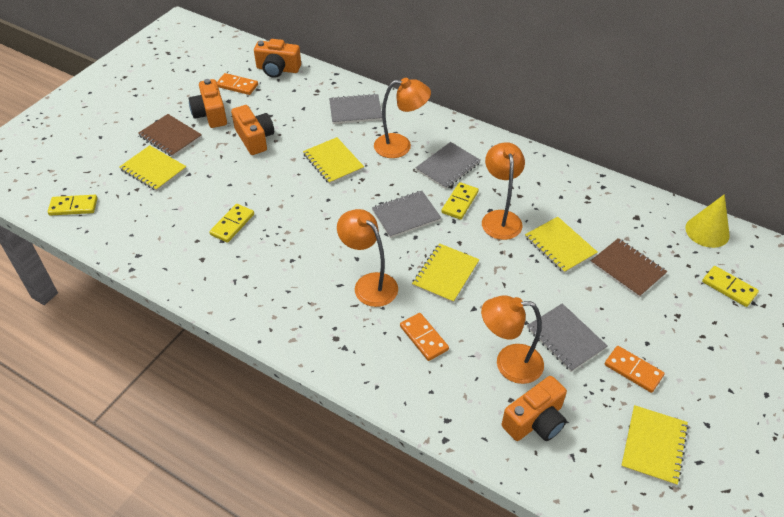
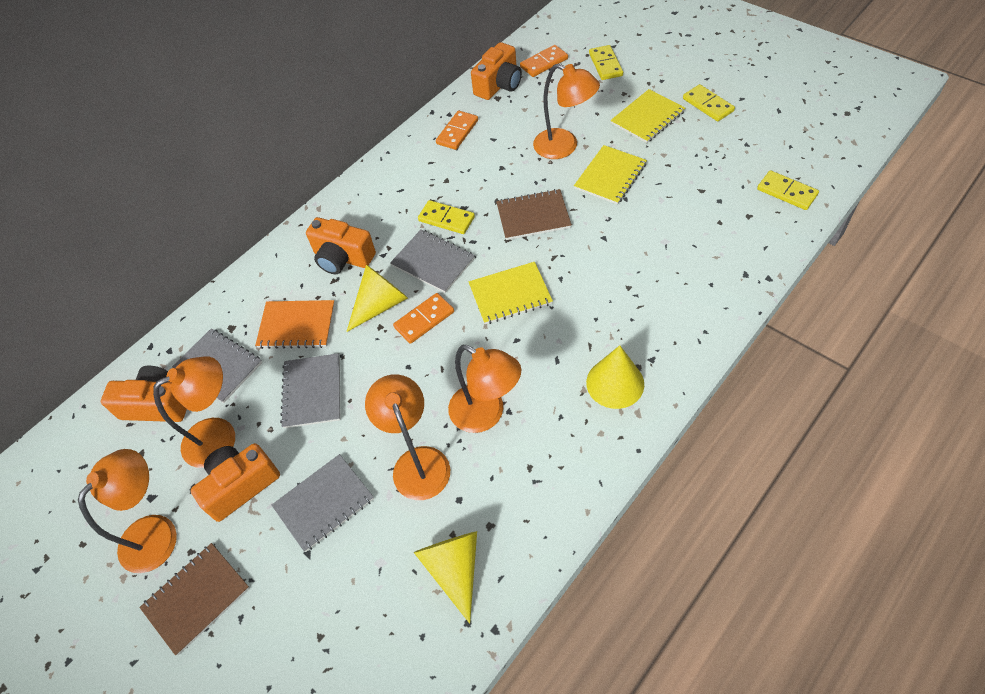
orange lamp: [337,209,398,307] [374,78,431,158] [481,295,544,384] [482,142,525,240] = 4 -> [78,449,177,573] [153,356,235,468] [365,374,450,500] [448,345,522,433] [533,64,600,159] = 5
orange notebook: none = 0 -> [255,300,335,349] = 1
yellow cone: [685,194,730,248] = 1 -> [347,265,408,332] [414,531,477,624] [586,345,644,409] = 3
yellow notebook: [120,145,187,191] [303,137,364,184] [412,243,480,303] [525,217,598,273] [621,405,688,486] = 5 -> [469,262,553,324] [574,145,647,205] [611,89,685,143] = 3

